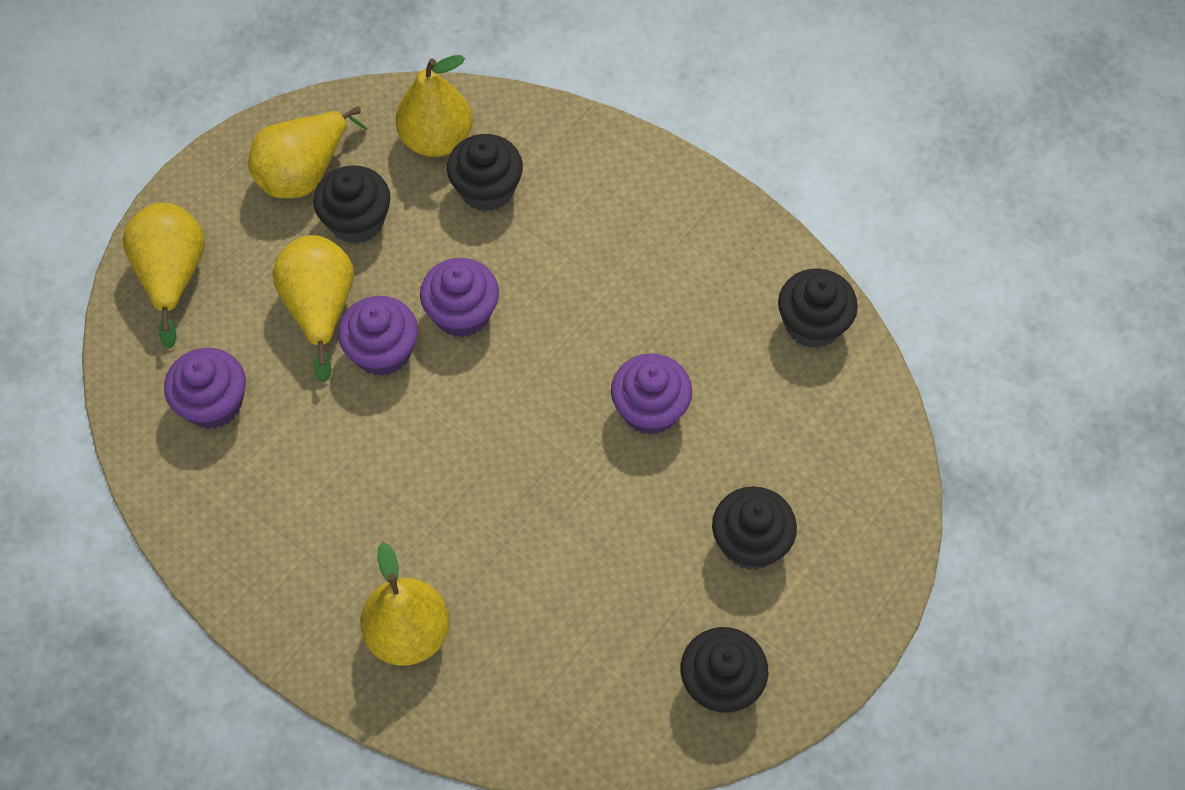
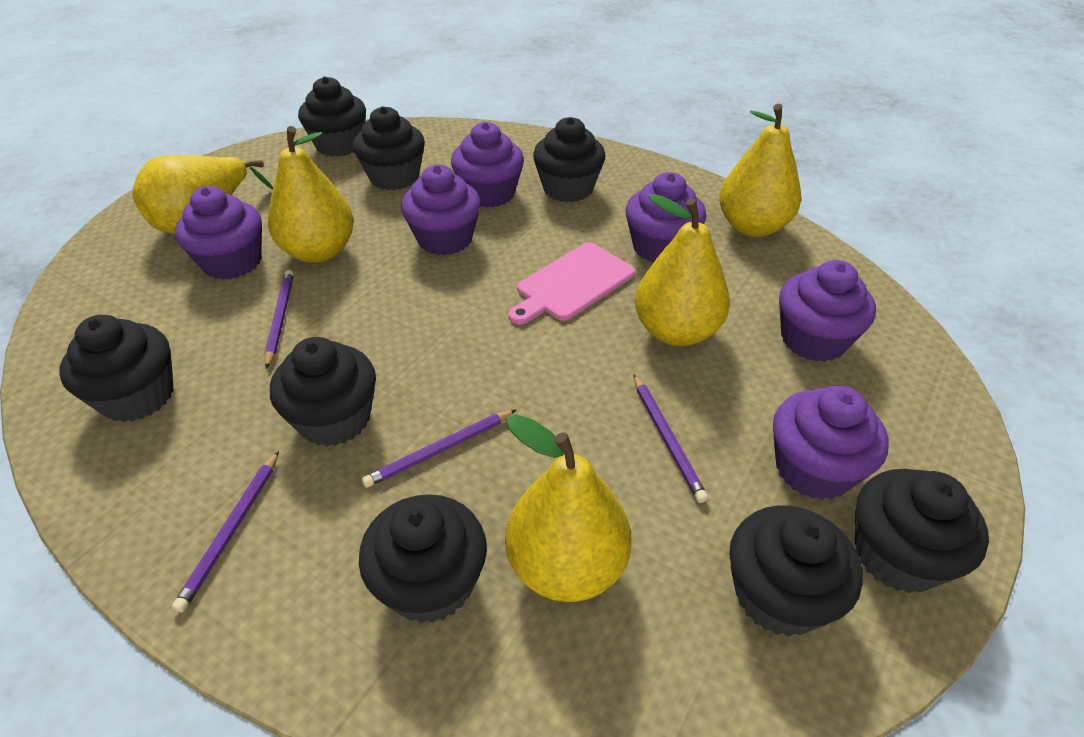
black cupcake: [313,165,391,244] [447,134,523,212] [681,627,768,713] [712,486,797,570] [778,268,858,349] = 5 -> [59,315,174,422] [270,337,376,447] [298,76,366,157] [353,106,425,190] [359,494,487,623] [533,117,606,202] [729,505,863,637] [855,469,989,593] = 8
pink cutting board: none = 0 -> [509,242,635,325] = 1
purple cupcake: [164,348,246,429] [338,296,418,376] [420,258,499,338] [611,353,692,435] = 4 -> [175,186,262,280] [401,165,481,256] [451,122,524,208] [626,172,706,262] [773,386,889,500] [779,260,876,362] = 6
purple pencil: none = 0 -> [172,451,279,612] [264,270,294,369] [362,409,517,488] [633,374,708,503] = 4

